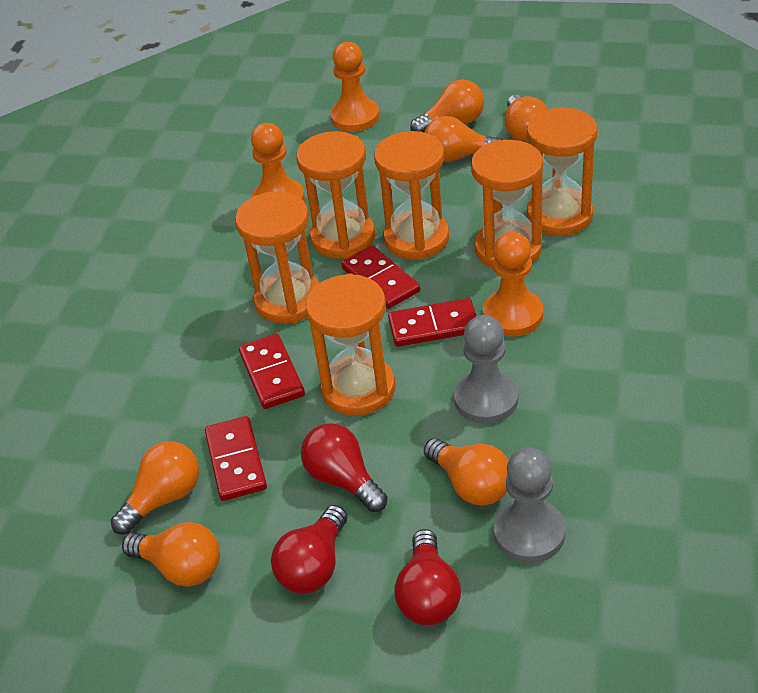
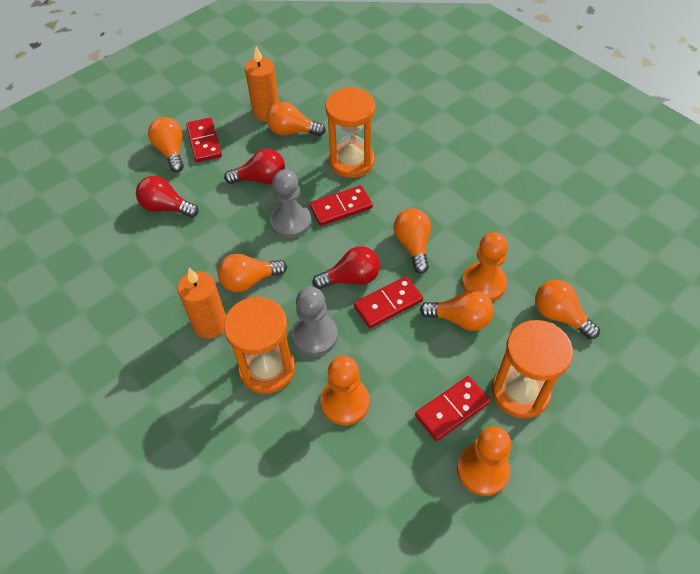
orange candle: none = 0 -> [177,268,226,339] [245,46,279,121] = 2
orange hourglass: [235,191,319,324] [296,131,375,259] [306,273,395,416] [374,131,449,260] [471,140,543,268] [527,107,597,236] = 6 -> [224,297,295,394] [325,87,375,178] [492,320,573,418] = 3

